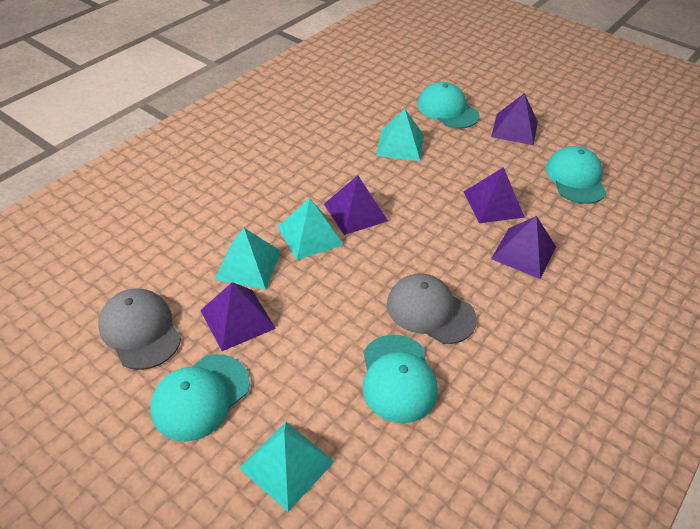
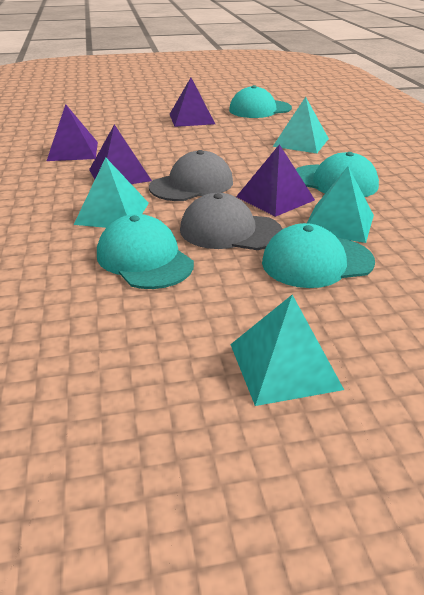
purple pyramid: [200,282,276,351] [324,175,388,235] [464,167,525,223] [491,93,538,145] [491,216,556,279] = 5 -> [47,104,98,161] [89,124,152,184] [170,78,215,127] [236,144,315,217] = 4

